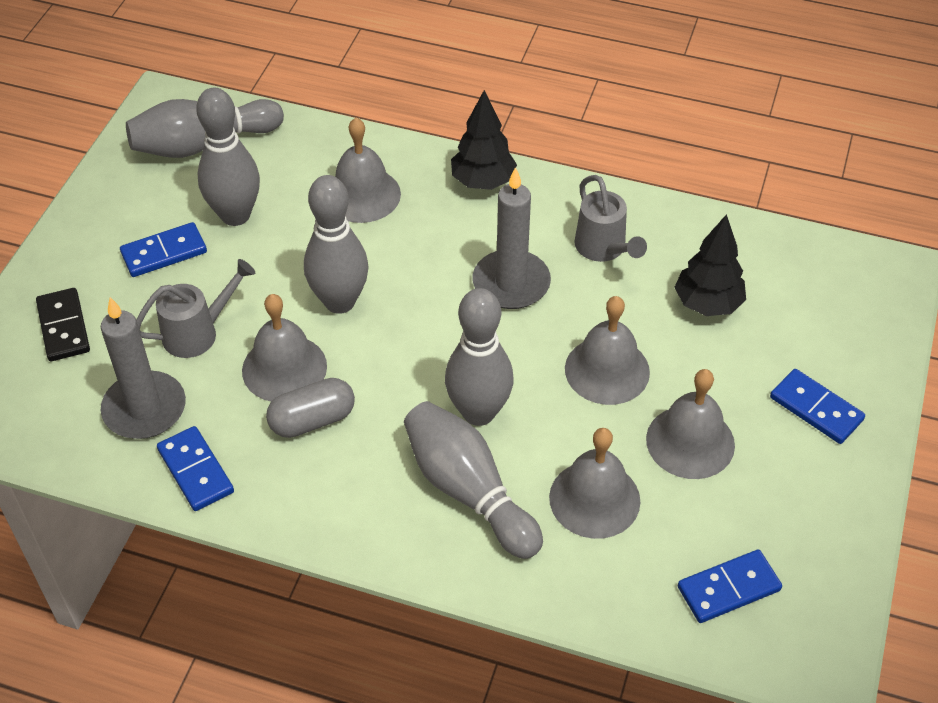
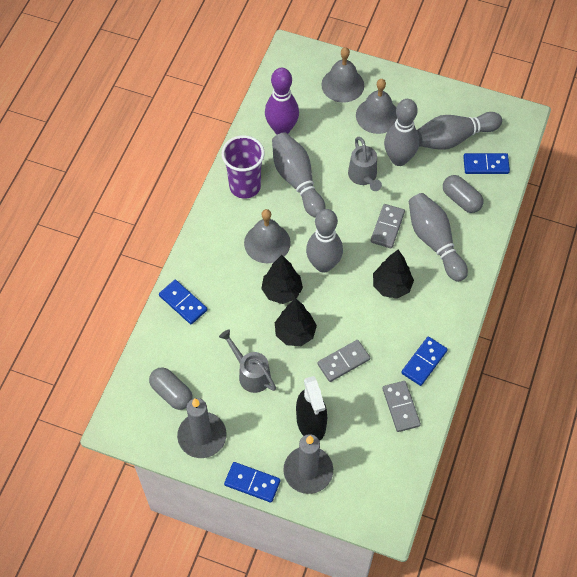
black domino: [36,288,90,361] = 1 -> none = 0
black spray bottle: none = 0 -> [296,376,327,441] = 1
black tree: [451,90,517,190] [674,214,746,316] = 2 -> [261,255,303,304] [275,299,317,346] [373,249,414,299] = 3
grey bell: [242,294,327,402] [335,118,401,223] [549,428,641,539] [565,296,650,405] [646,369,735,479] = 5 -> [244,209,291,263] [321,47,364,103] [356,79,397,134] = 3
grey capsule: [266,378,355,438] = 1 -> [149,367,192,410] [443,175,484,213] = 2
grey domino: none = 0 -> [317,340,370,382] [371,204,405,248] [382,381,421,432] = 3
purple bowling pin: none = 0 -> [265,68,299,135] = 1
purple cup: none = 0 -> [222,135,265,199] = 1

